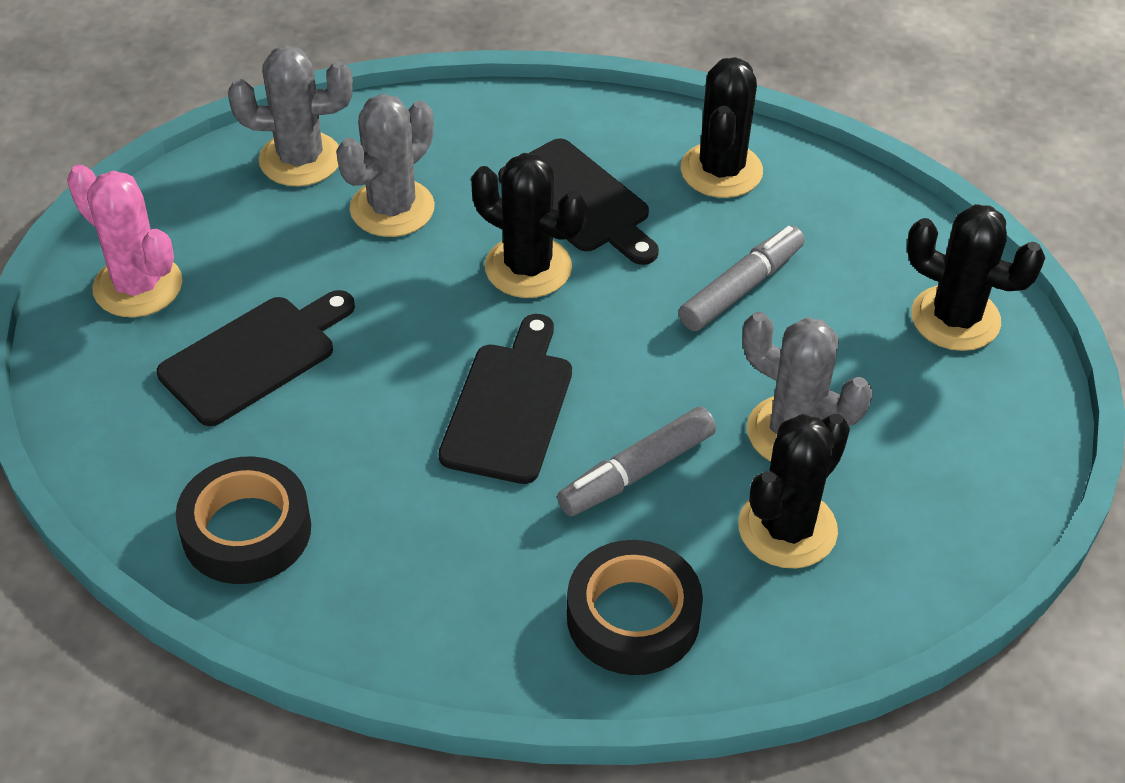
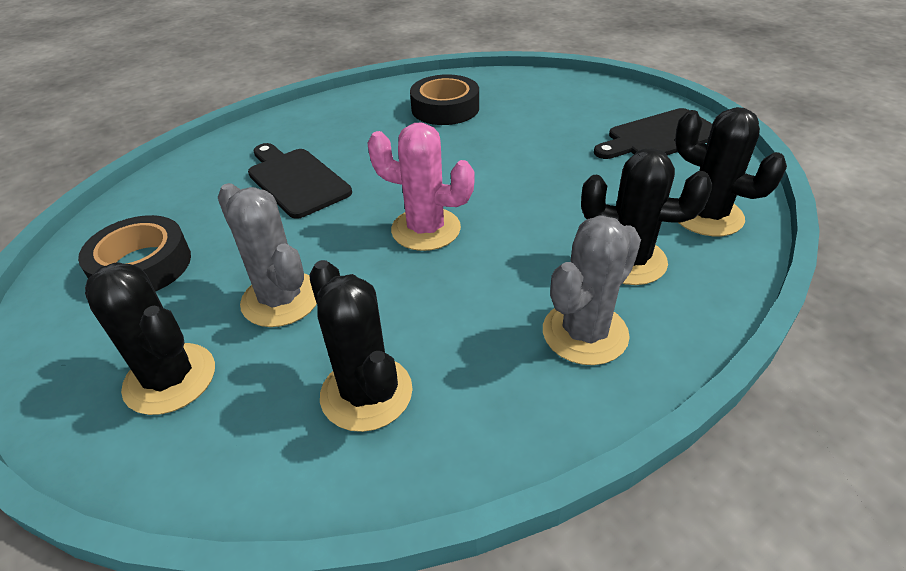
black cutting board: [157,290,355,426] [439,314,572,484] [498,138,659,265] = 3 -> [248,143,352,219] [594,108,712,159] = 2
grey cactus: [228,45,353,186] [336,94,435,237] [743,312,873,462] = 3 -> [218,183,317,327] [543,215,641,365] = 2
grey marker: [557,406,716,516] [678,226,805,331] = 2 -> none = 0

